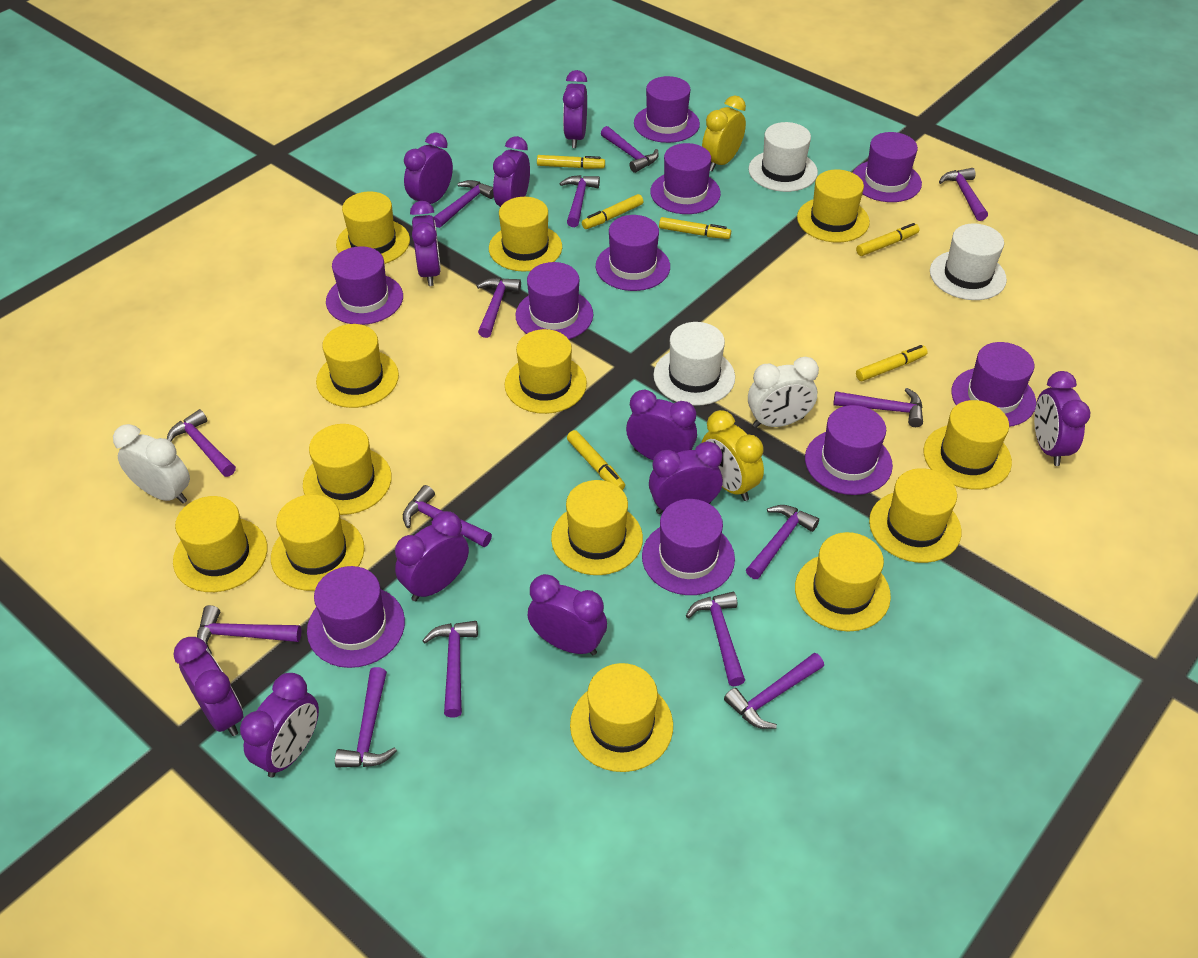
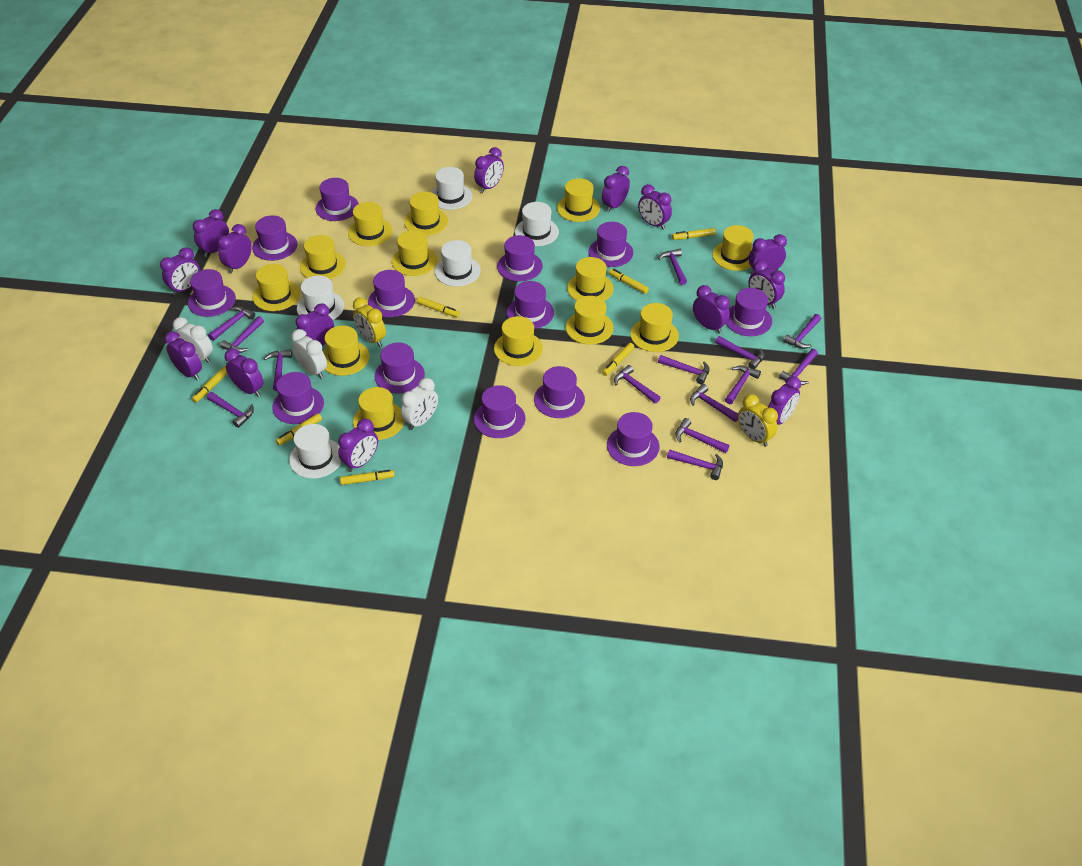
purple clock: [174,637,243,736] [240,673,319,778] [395,511,469,601] [404,132,453,204] [410,201,441,286] [493,136,530,207] [528,574,607,655] [563,70,587,148] [626,390,697,460] [649,442,723,514] [1034,371,1090,466] = 11 -> [160,247,200,295] [164,331,202,380] [193,209,229,257] [218,224,252,273] [225,349,263,397] [295,303,334,346] [338,419,378,472] [474,147,504,193] [602,166,630,212] [638,184,672,230] [693,285,730,334] [748,260,785,309] [749,234,787,274] [768,376,801,425] = 14
purple hat: [307,566,405,668] [326,246,403,325] [515,262,593,339] [596,215,670,291] [634,76,700,143] [642,499,735,595] [650,143,721,214] [805,405,893,495] [853,132,922,202] [951,342,1036,427] = 10 -> [188,269,236,317] [252,215,297,261] [272,372,324,424] [316,178,359,221] [368,270,415,317] [375,343,425,394] [474,385,525,438] [497,235,543,281] [507,281,554,329] [534,366,585,418] [588,222,634,267] [607,412,660,466] [726,288,772,336] = 13
white clock: [113,424,190,504] [748,357,819,428] = 2 -> [173,317,213,363] [291,329,327,378] [401,378,438,430] = 3
white hat: [653,322,735,406] [748,122,818,192] [930,223,1007,300] = 3 -> [289,424,342,479] [297,276,344,320] [431,167,472,210] [435,240,481,286] [515,202,559,246] = 5
yellow marker: [537,155,605,169] [567,430,625,490] [582,194,644,229] [659,217,731,239] [856,223,920,256] [856,345,928,381] = 6 -> [192,366,228,403] [276,413,322,446] [340,470,395,485] [417,297,460,317] [602,343,634,376] [609,269,649,294] [672,228,716,240] = 7

